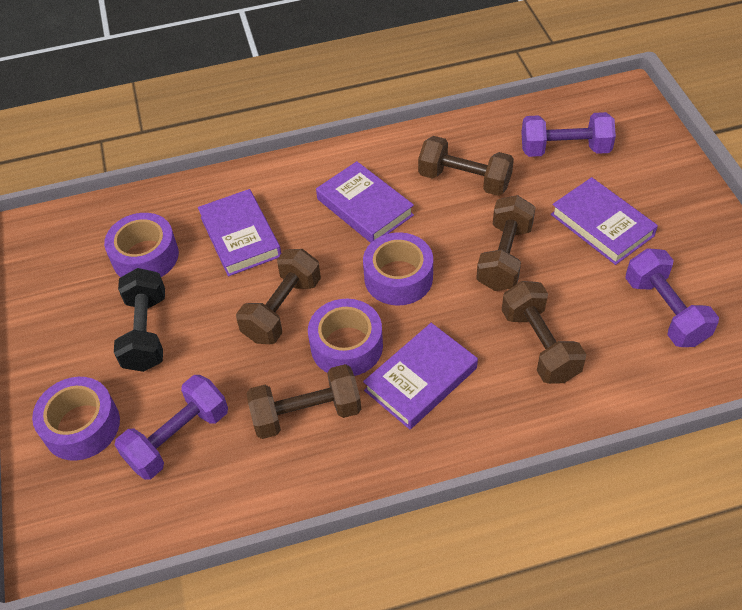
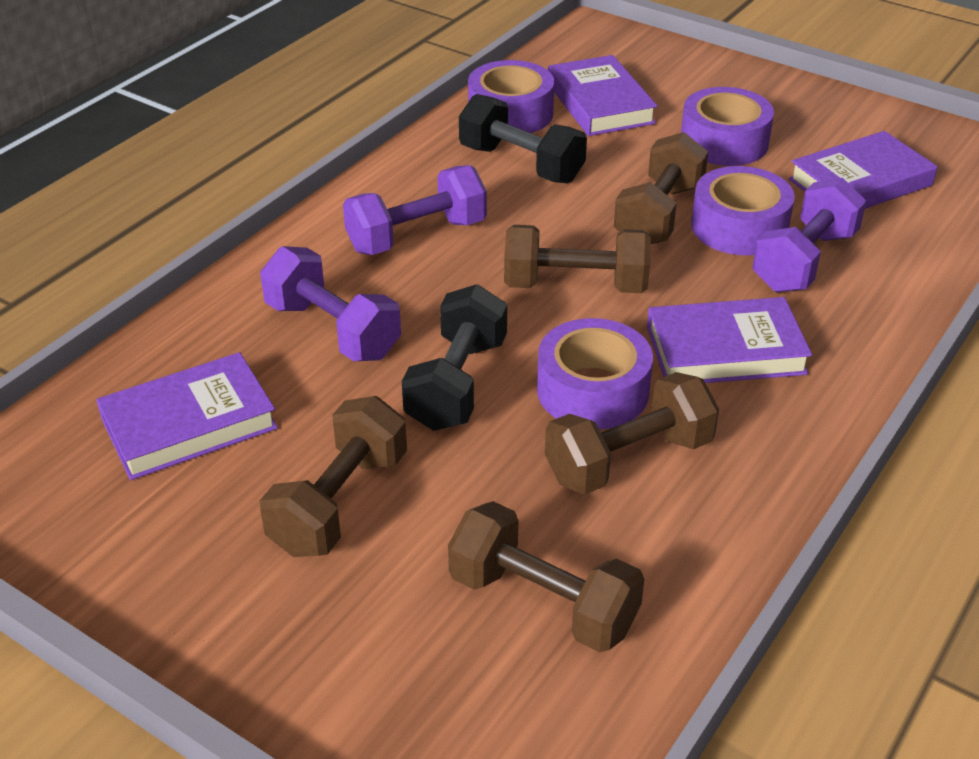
black dumbbell: [114,268,165,372] = 1 -> [402,284,507,431] [459,94,587,183] = 2

